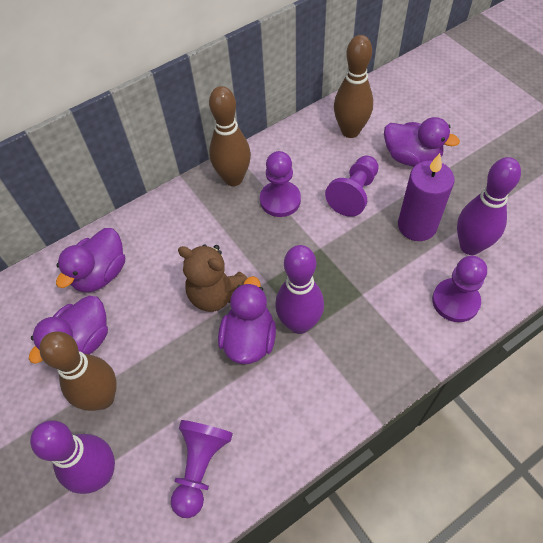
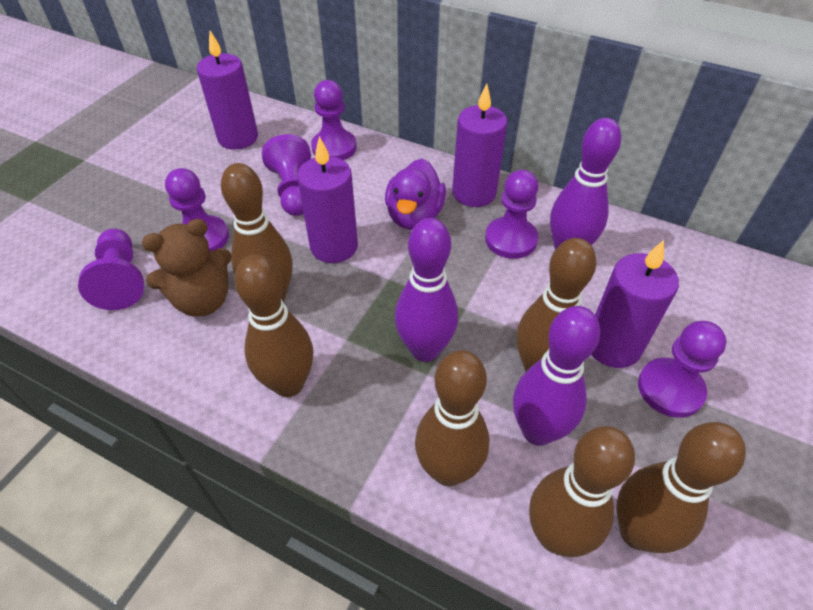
brown bowling pin: [39,331,117,411] [209,86,251,186] [334,35,373,138] = 3 -> [221,163,293,301] [235,255,313,397] [415,350,490,486] [516,238,596,372] [529,426,635,557] [616,422,746,553] = 6
purple candle: [398,153,455,241] = 1 -> [197,31,258,150] [297,136,358,263] [452,84,507,207] [591,240,679,368] = 4
purple duck: [29,296,108,364] [56,228,125,293] [218,276,276,364] [384,117,460,167] = 4 -> [385,159,446,230] = 1
purple pawn: [171,420,233,518] [260,151,301,217] [325,156,379,217] [432,256,487,322] = 4 -> [78,229,144,310] [165,168,229,252] [262,134,311,216] [311,80,357,160] [485,170,539,259] [638,321,727,418] = 6

